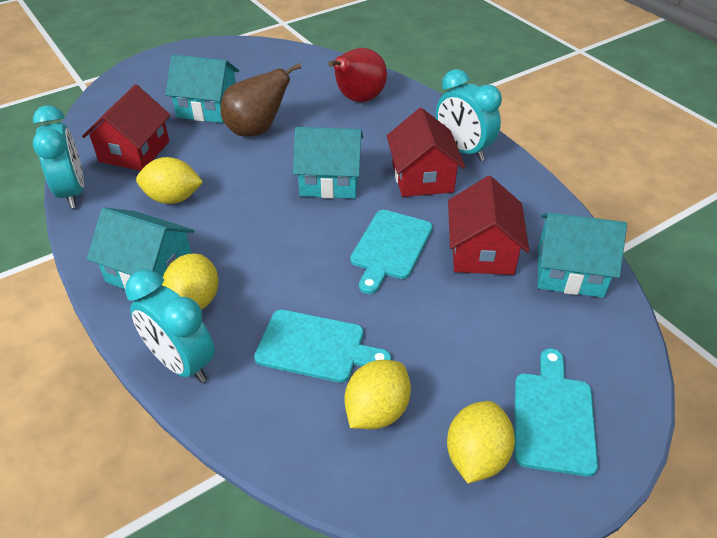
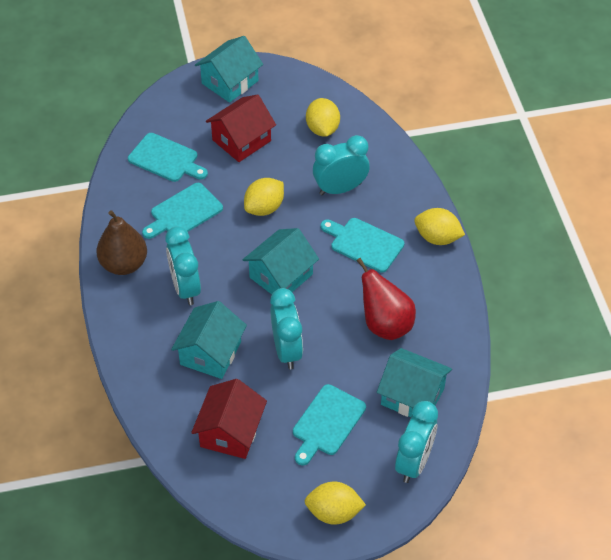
red house: [82,84,171,171] [387,108,465,197] [448,176,529,275] = 3 -> [191,379,267,459] [206,94,276,162] = 2
turquoise clock: [33,105,84,208] [125,270,215,383] [436,69,502,161] = 3 -> [165,226,201,305] [270,288,303,369] [313,135,370,195] [395,401,438,483] = 4
turquoise cutting board: [254,310,391,383] [350,210,433,294] [514,349,598,477] = 3 -> [128,133,208,182] [142,183,223,239] [293,384,366,465] [320,218,405,273] = 4

